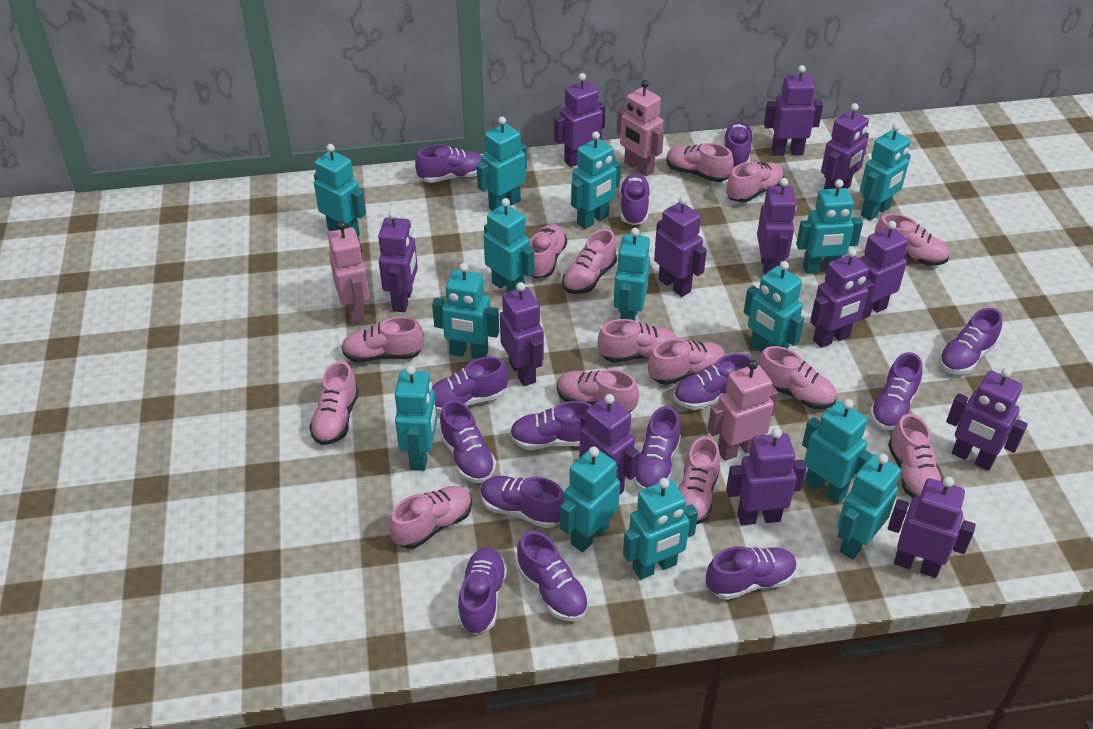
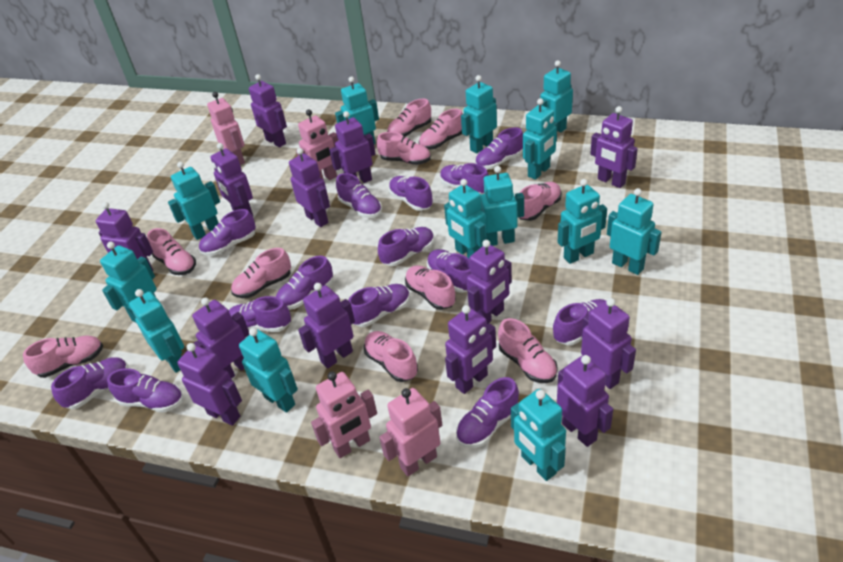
pink robot: [328,221,369,324] [617,80,664,176] [708,360,778,461] = 3 -> [207,92,245,165] [296,110,339,180] [311,372,377,458] [379,388,442,476] = 4
pink shoe: [309,361,359,445] [341,317,424,362] [389,486,472,549] [530,224,567,278] [557,369,639,412] [562,229,617,294] [598,319,678,363] [648,339,726,385] [666,143,734,182] [678,436,720,525] [726,162,784,202] [758,346,837,409] [875,213,949,266] [888,414,943,498] = 14 -> [23,336,103,378] [147,228,196,275] [231,248,291,298] [364,331,418,382] [377,132,431,165] [387,99,431,137] [405,265,456,310] [419,109,463,150] [498,318,558,383] [519,182,562,221] = 10
turquoise robot: [314,144,366,237] [395,365,437,471] [432,263,499,359] [476,117,527,211] [484,198,534,292] [560,446,620,552] [571,131,621,229] [614,228,650,321] [623,478,698,580] [744,261,804,352] [796,179,863,274] [802,399,872,504] [837,454,901,560] [860,123,911,221] = 14 -> [100,242,157,322] [129,289,184,373] [168,162,220,240] [239,328,298,413] [335,77,379,144] [444,179,486,258] [461,75,497,153] [481,166,524,246] [511,389,566,481] [523,98,557,180] [538,61,573,132] [558,179,607,264] [607,188,662,275] = 13

